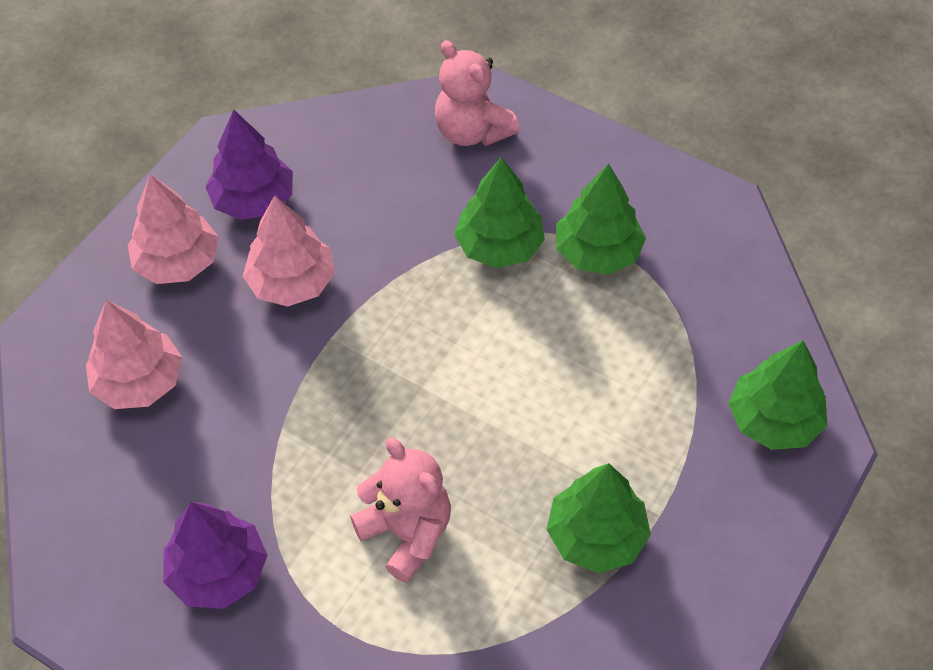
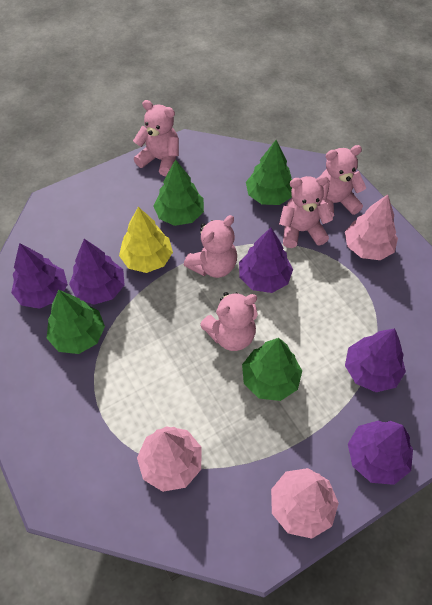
pink teddy bear: [350,438,451,583] [435,40,520,146] = 2 -> [133,100,179,176] [184,215,237,278] [200,292,258,351] [279,175,333,248] [320,145,366,217] = 5
purple tree: [163,502,267,609] [205,109,293,220] = 2 -> [11,243,68,309] [69,239,125,305] [239,227,293,293] [345,328,406,392] [348,420,413,485] = 5
yellow tree: none = 0 -> [119,207,173,273] = 1

